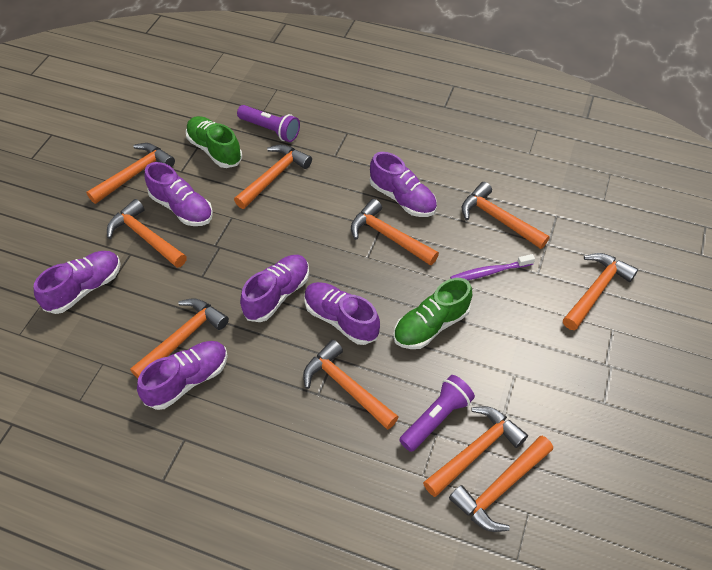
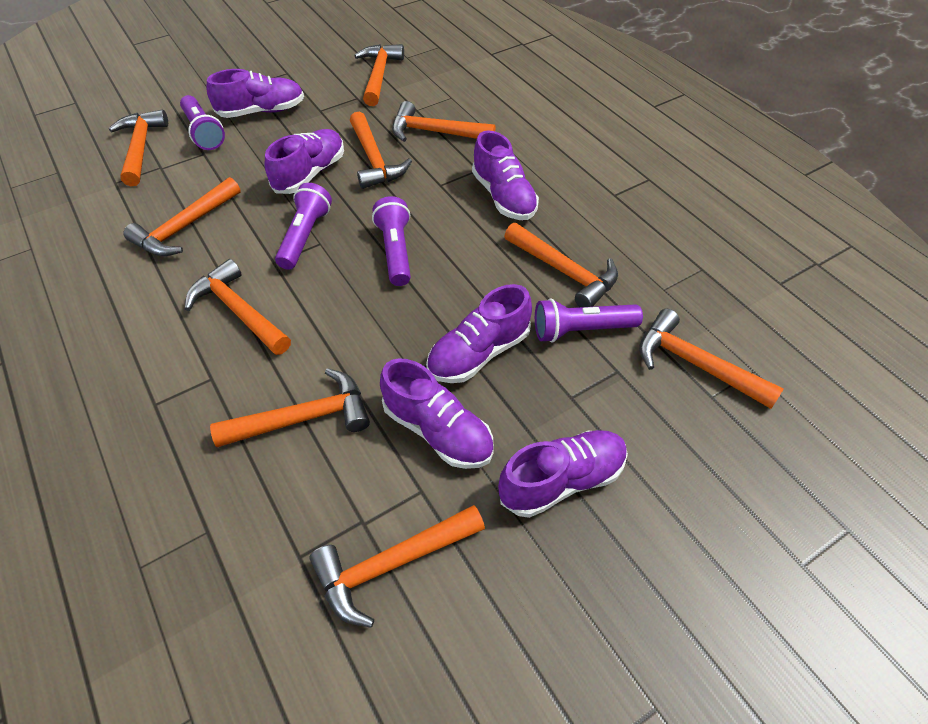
green shoe: [186,116,242,168] [393,278,472,349] = 2 -> none = 0
purple flashlight: [237,105,300,142] [399,375,475,452] = 2 -> [180,95,225,150] [275,183,332,270] [372,196,411,286] [535,298,643,343] = 4
purple toothbrush: [450,254,535,280] = 1 -> none = 0

